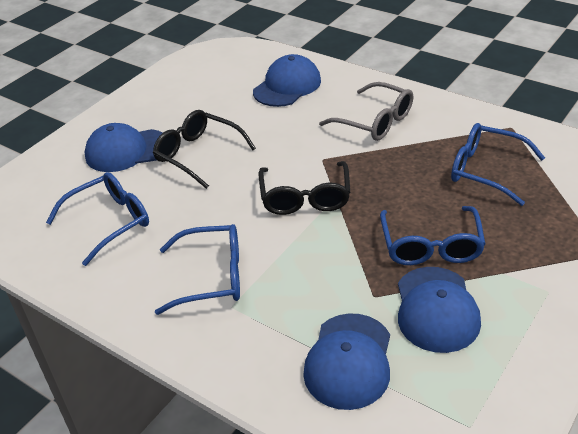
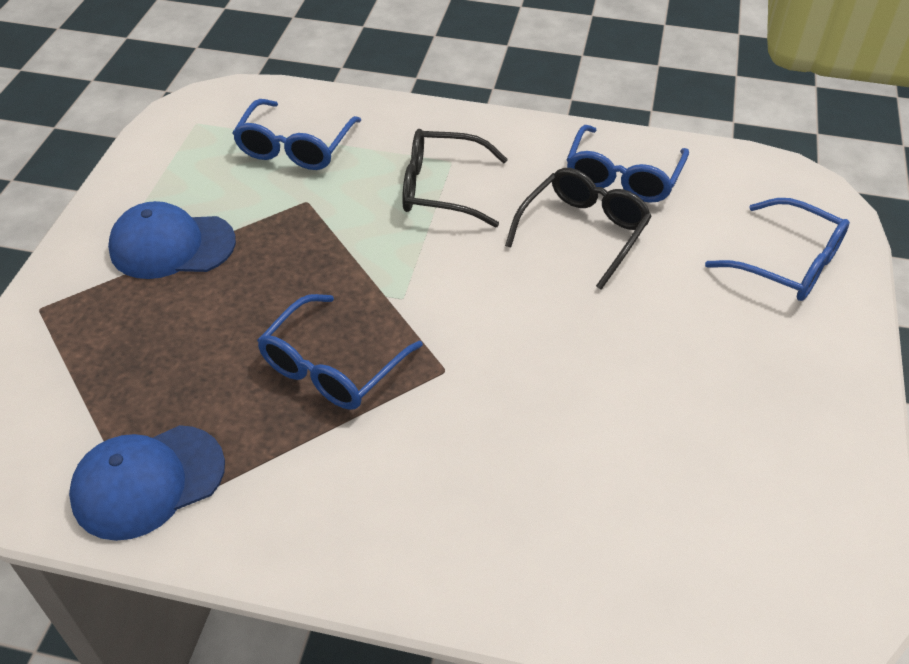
blue cap: [85,123,162,172] [253,54,321,107] [303,313,390,410] [398,267,481,353] = 4 -> [69,425,225,541] [108,201,236,279] = 2
grey glasses: [319,82,413,141] = 1 -> none = 0

